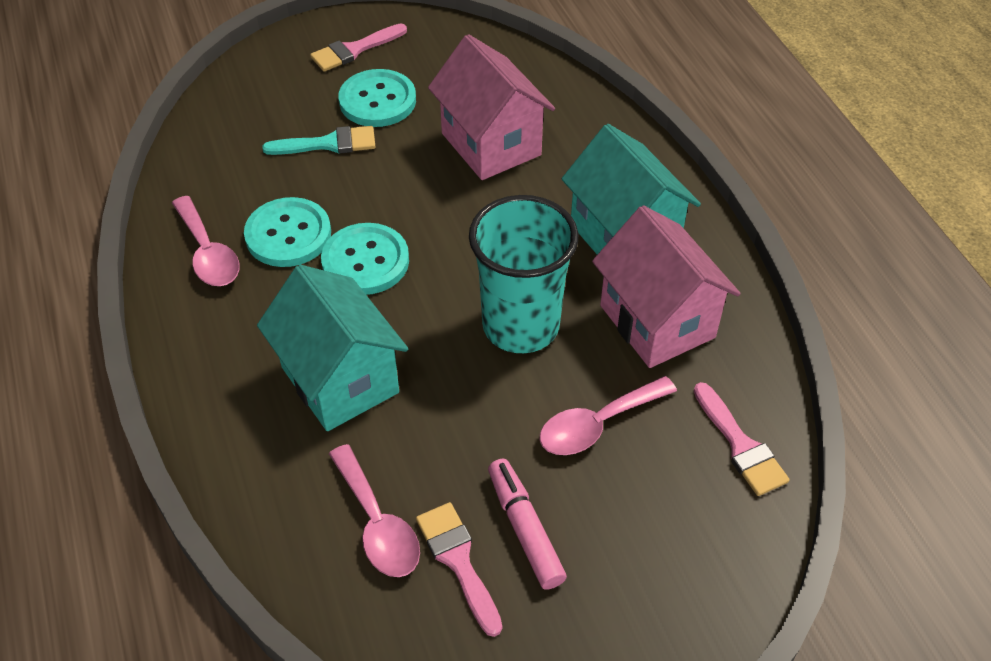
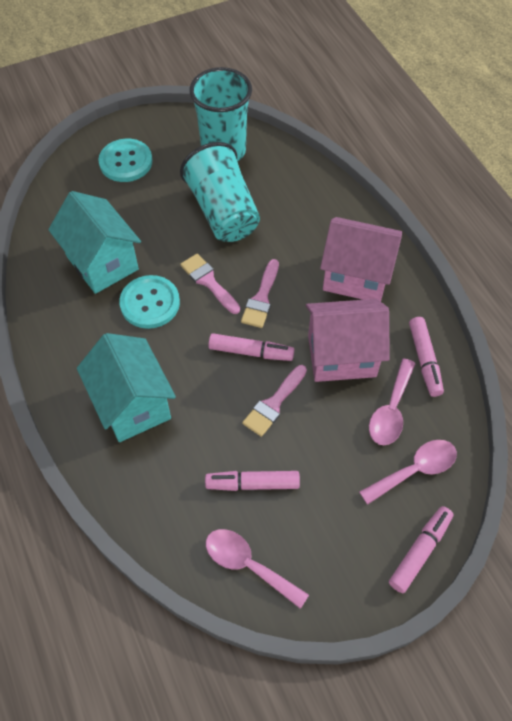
pink marker: [488,459,567,590] = 1 -> [205,471,300,491] [208,333,294,361] [389,506,454,593] [409,317,444,397] = 4
turquoise brush: [262,126,376,155] = 1 -> none = 0
turquoise button: [244,197,331,267] [321,223,409,295] [338,69,416,127] = 3 -> [98,139,153,182] [119,275,180,329] = 2
turquoise cup: [469,195,578,353] = 1 -> [180,142,260,242] [189,67,252,161] = 2

